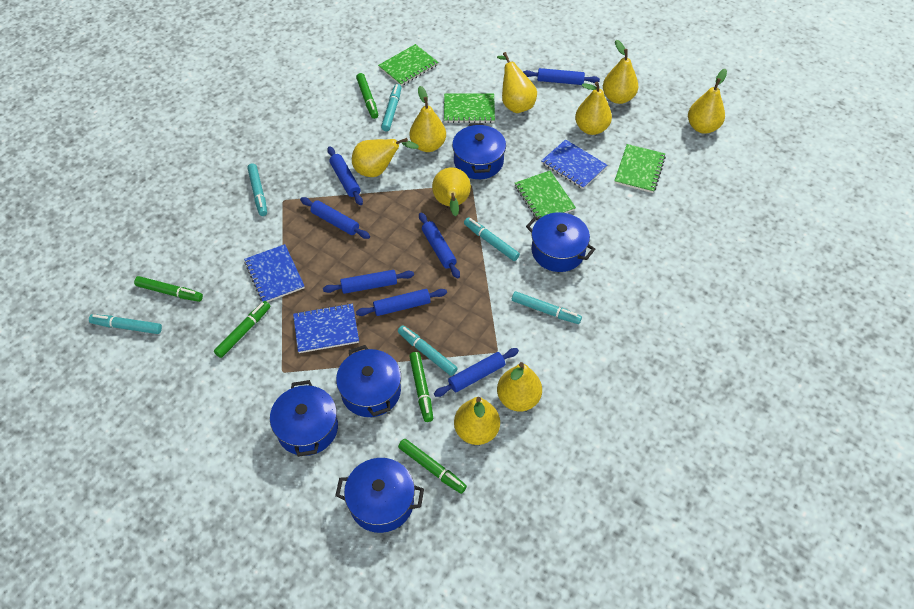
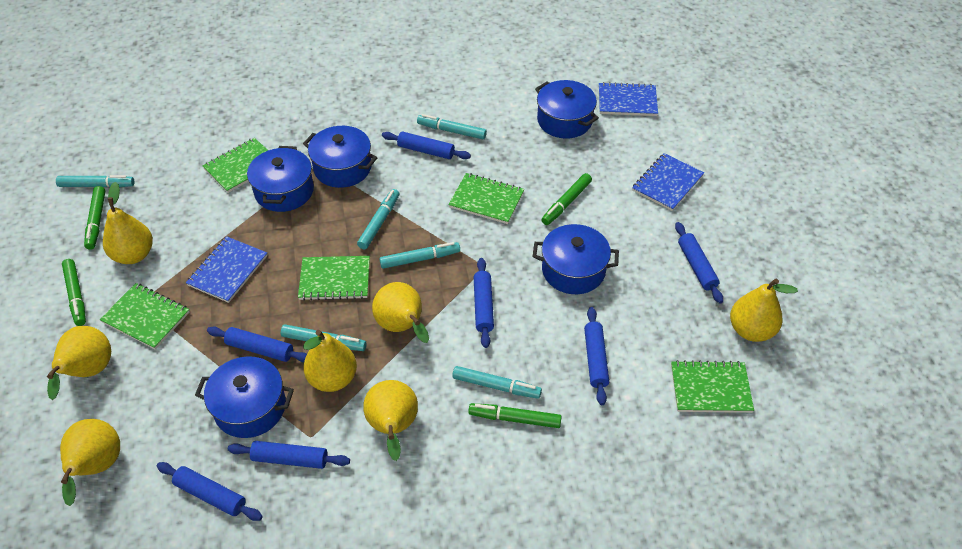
green marker: [134,276,203,302] [214,301,271,358] [356,73,378,119] [398,439,467,494] [409,352,433,422] = 5 -> [62,259,86,326] [84,186,105,250] [468,403,562,428] [541,173,592,225] = 4
green notebook: [378,44,438,86] [444,94,495,123] [515,171,576,218] [614,144,666,193] = 4 -> [100,283,190,350] [203,138,268,193] [298,256,370,301] [448,173,524,224] [671,360,754,413] = 5
yellow pear: [352,138,419,177] [409,86,446,152] [432,167,471,216] [454,397,500,445] [497,52,537,113] [497,362,542,411] [575,81,612,135] [603,40,639,104] [688,69,727,134] = 9 -> [47,326,111,400] [60,419,120,506] [103,182,153,264] [303,330,357,392] [363,380,418,461] [372,282,429,343] [730,279,798,342] = 7

